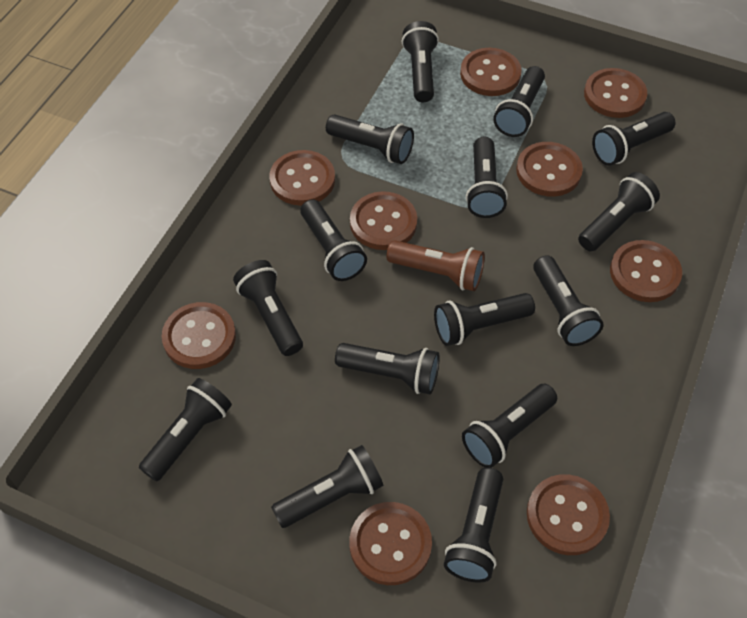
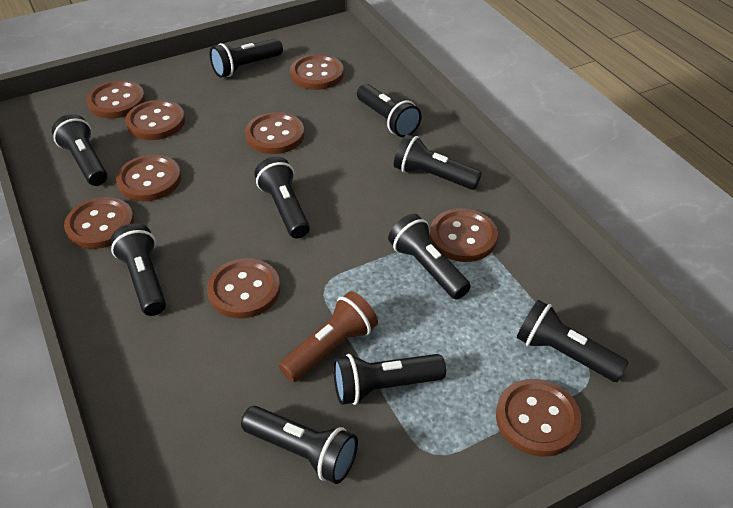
black flashlight: [139,378,232,482] [233,260,303,356] [271,445,384,528] [300,199,367,281] [326,114,414,164] [335,343,440,394] [402,21,439,102] [434,293,535,346] [444,467,503,583] [462,384,557,468] [466,137,508,218] [493,66,545,137] [533,255,604,346] [578,172,660,252] [592,112,675,166] = 15 -> [52,114,107,186] [110,223,166,316] [210,38,283,78] [241,406,358,484] [254,157,310,239] [333,354,446,405] [357,84,422,137] [388,214,471,300] [394,134,482,190] [517,300,629,382] = 10

